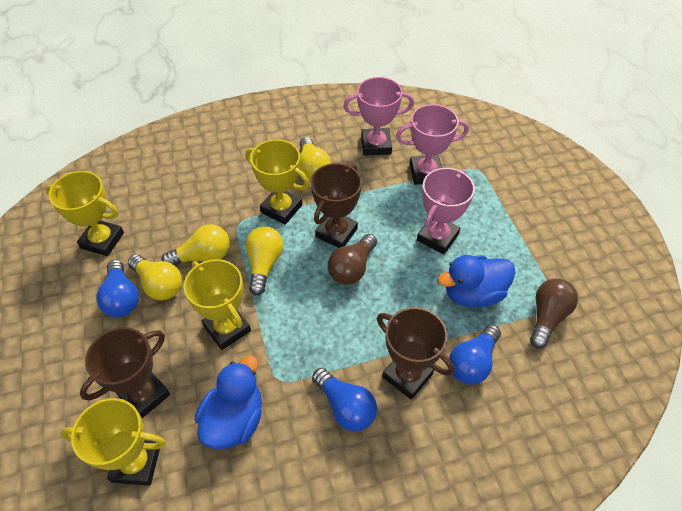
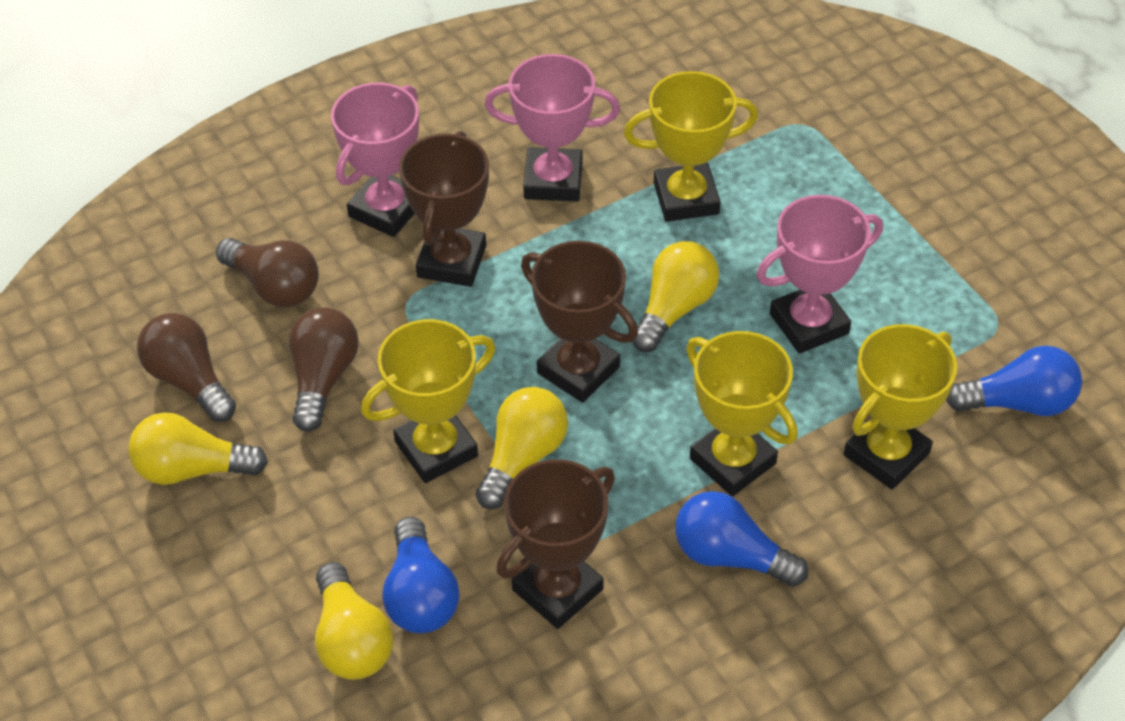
blue duck: [195,355,262,449] [438,255,516,307] = 2 -> none = 0
brown light bulb: [328,234,377,285] [530,278,578,349] = 2 -> [137,313,236,422] [216,238,319,307] [289,307,359,432] = 3

